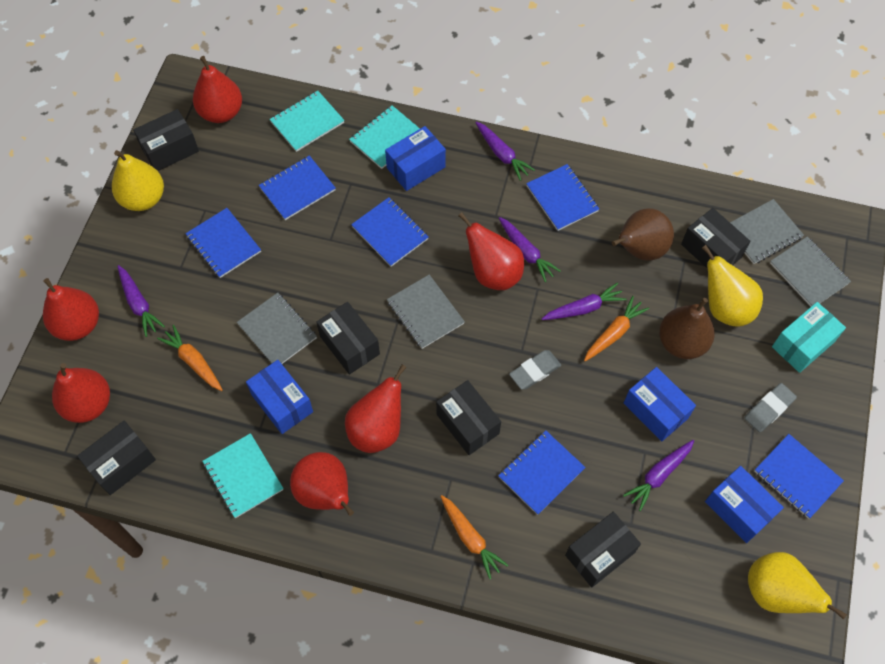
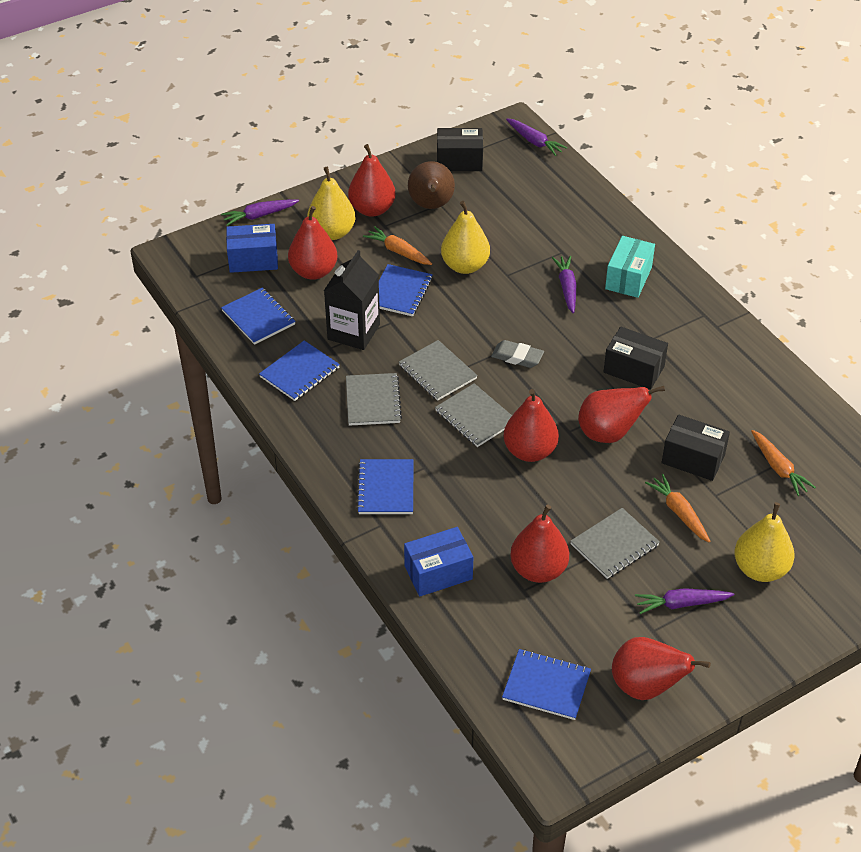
black box: [77,420,156,495] [133,109,199,171] [316,302,380,375] [436,380,501,455] [565,512,641,587] [681,208,750,269] = 6 -> [437,128,483,171] [604,327,668,390] [662,414,730,481] = 3
black carton: none = 0 -> [324,250,380,350] = 1
blue box: [246,360,313,434] [385,126,446,191] [624,367,696,441] [705,466,784,543] = 4 -> [226,224,278,273] [404,527,473,596] = 2
blue notebook: [185,208,261,278] [259,155,336,220] [351,197,428,267] [498,431,586,515] [526,164,599,231] [754,434,844,519] = 6 -> [221,288,296,345] [259,340,340,401] [356,459,414,514] [379,264,433,316] [502,649,591,720] = 5
brown pear: [612,208,674,261] [659,298,715,359] = 2 -> [408,161,455,209] = 1
grey eraser: [509,350,561,390] [744,383,797,432] = 2 -> [491,340,544,368] = 1
purple carrot: [118,265,165,337] [475,122,535,181] [499,217,561,282] [542,282,627,320] [623,440,694,511] = 5 -> [221,199,299,226] [506,118,567,156] [552,256,576,313] [635,588,734,614] = 4
turquoise notebook: [202,433,284,518] [270,91,345,152] [349,106,420,169] = 3 -> none = 0

